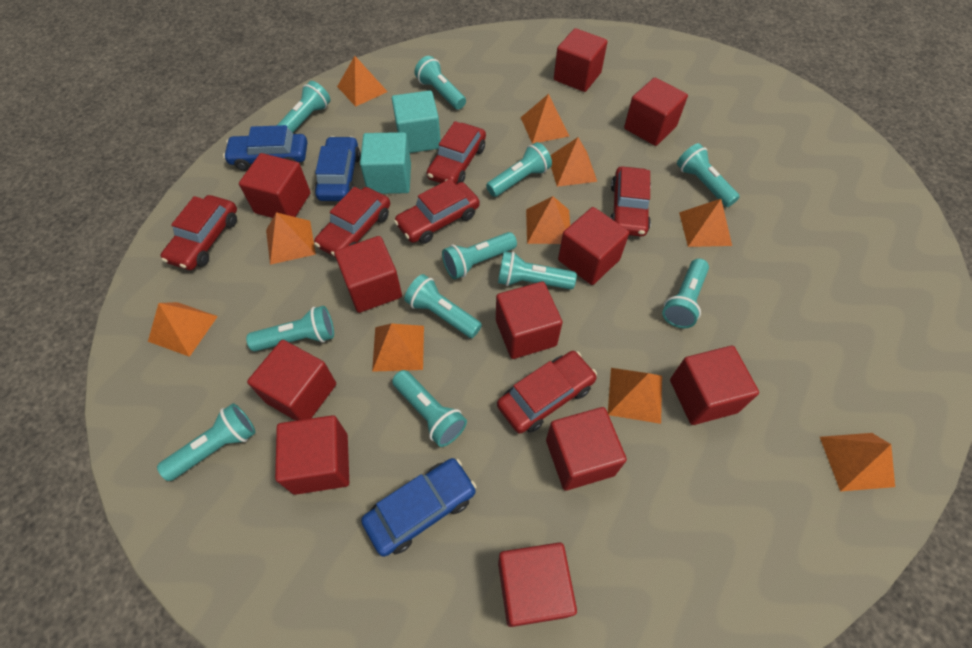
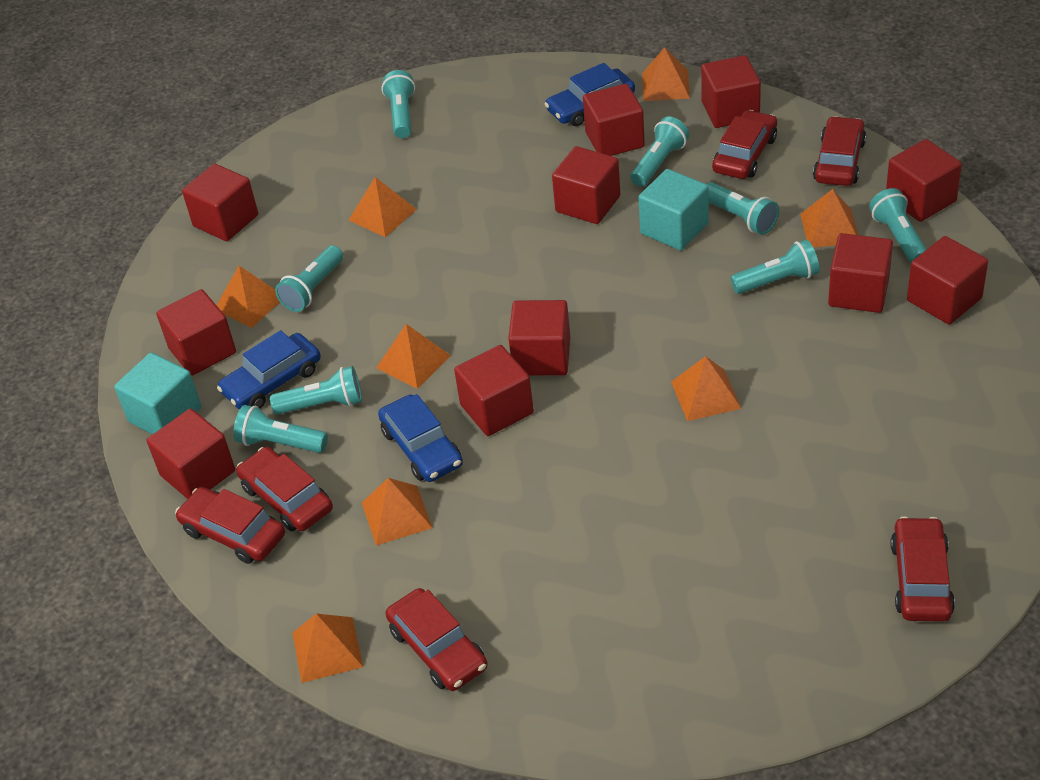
orange pyramid: [148,302,218,357] [266,212,316,265] [337,56,388,107] [372,323,424,372] [521,94,569,144] [526,196,570,244] [550,137,597,187] [608,368,662,424] [679,199,732,247] [820,433,895,492] = 10 -> [217,266,280,328] [293,614,363,683] [349,177,417,237] [362,478,432,546] [376,324,451,389] [642,47,690,101] [671,356,742,421] [800,189,858,248] = 8
turquoise flashlight: [157,403,255,481] [246,306,334,351] [276,81,330,133] [392,370,467,447] [404,274,482,338] [414,56,466,110] [442,232,517,279] [486,142,552,197] [498,251,577,290] [662,259,709,328] [677,143,740,207] = 11 -> [233,405,328,453] [270,366,362,415] [275,245,343,312] [381,70,415,138] [630,117,689,187] [706,182,779,235] [730,239,819,294] [869,188,927,263] = 8

